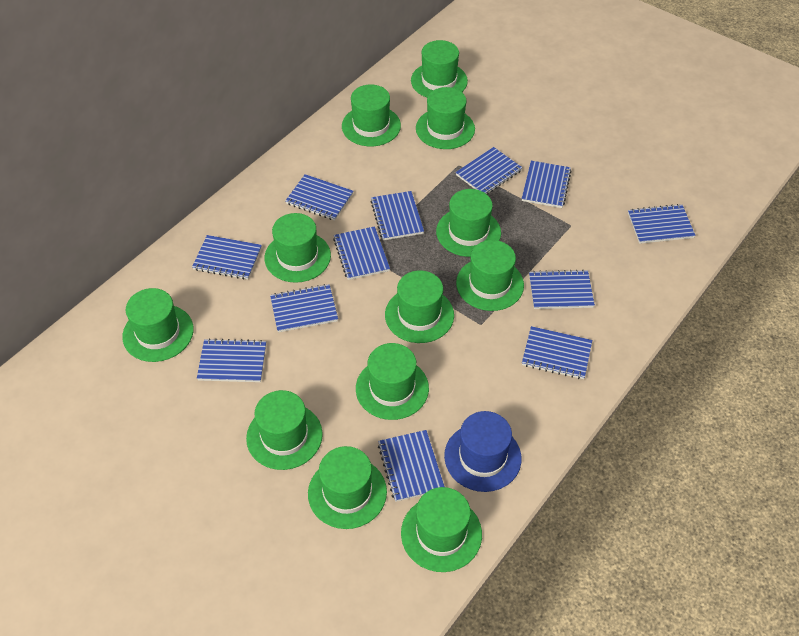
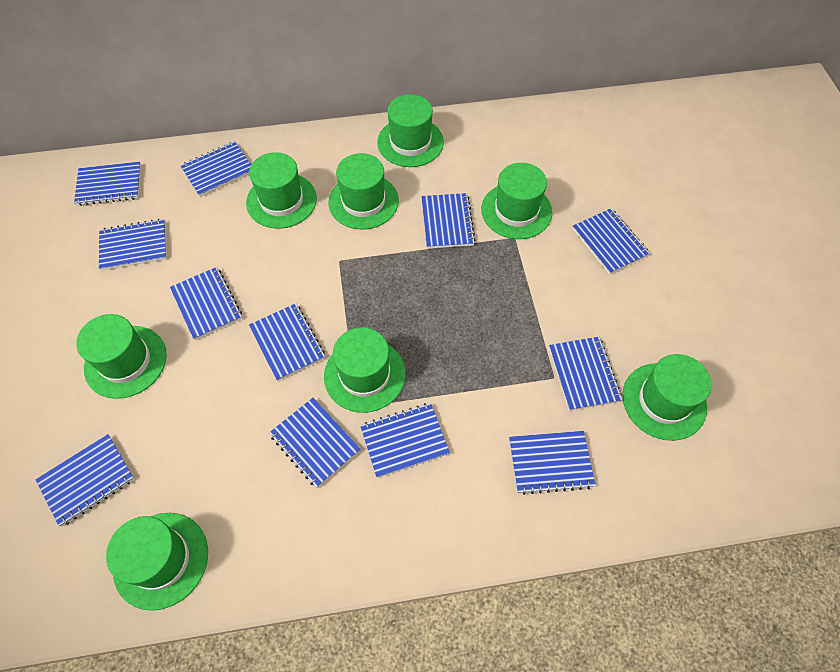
blue hat: [444,411,521,492] = 1 -> none = 0
green hat: [122,288,194,362] [246,390,323,470] [264,213,331,283] [308,446,387,529] [342,84,401,146] [356,343,429,420] [385,270,454,343] [401,487,482,572] [411,40,468,97] [416,87,475,149] [436,189,501,257] [456,240,524,311] = 12 -> [76,314,167,399] [106,513,208,611] [246,152,317,229] [324,328,406,413] [328,153,399,230] [377,94,444,167] [481,163,552,239] [622,354,712,441] = 8

